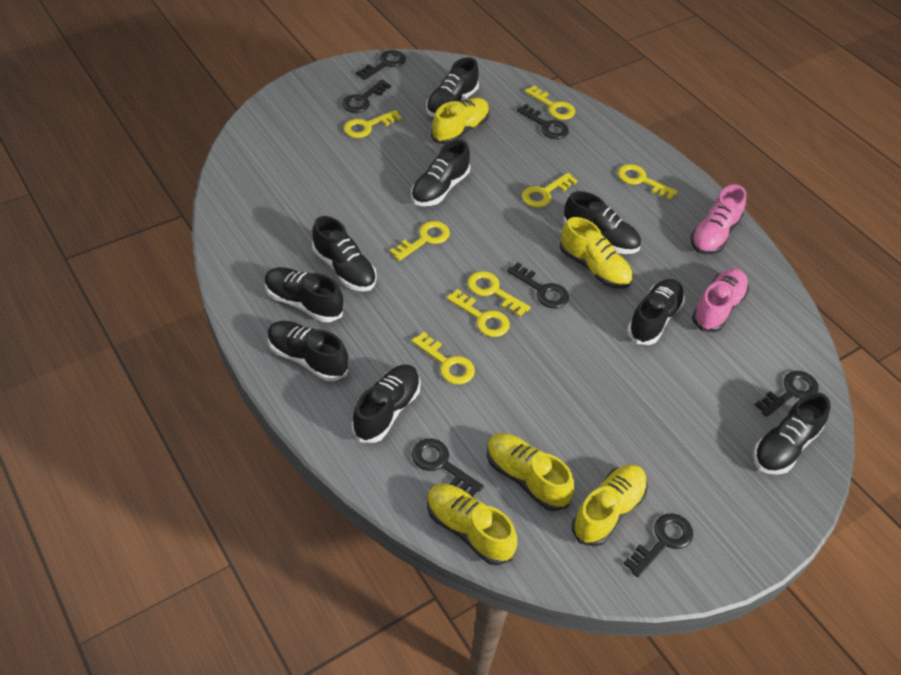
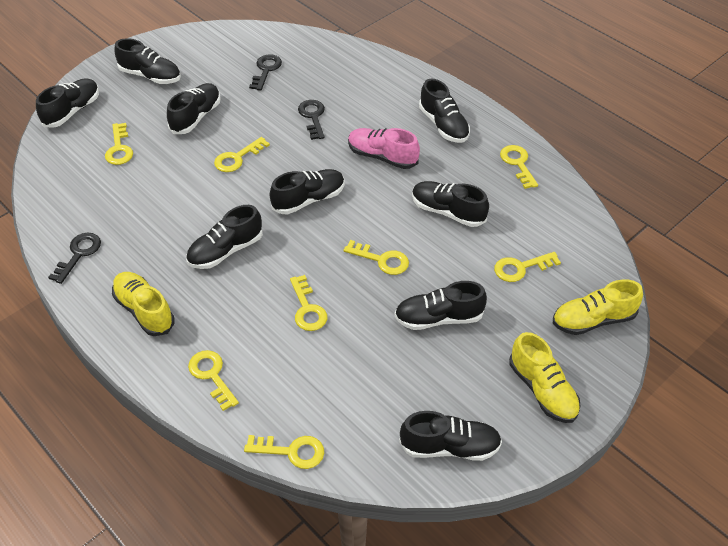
black key: [342,79,391,113] [356,50,406,80] [412,439,484,497] [507,262,569,308] [517,104,569,139] [623,513,693,577] [755,371,819,417] = 7 -> [48,233,101,284] [249,54,282,91] [298,100,325,140] = 3
pink shoe: [691,185,746,255] [692,268,749,332] = 2 -> [348,128,420,169] = 1
yellow shoe: [427,483,517,566] [431,97,490,144] [487,433,574,511] [560,217,633,289] [572,465,648,547] = 5 -> [112,272,175,336] [509,332,581,423] [553,279,643,335] = 3

